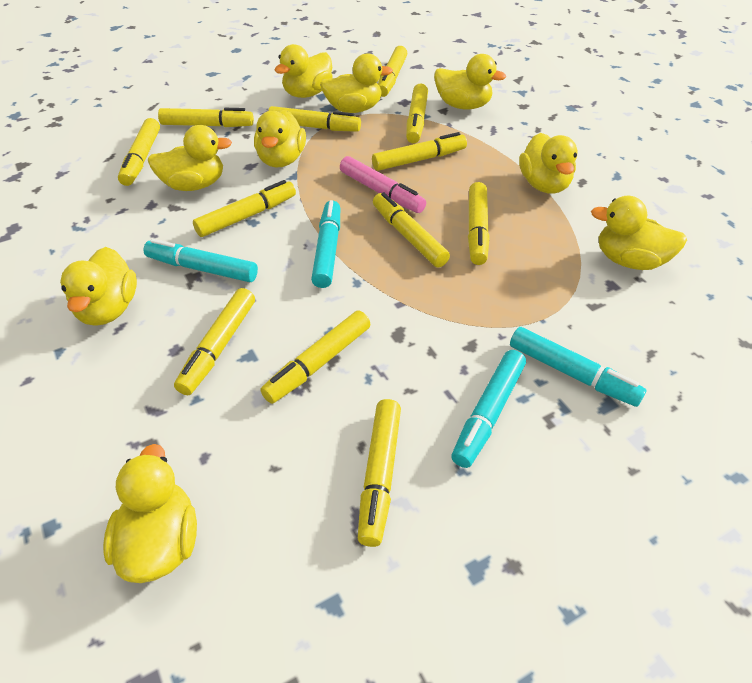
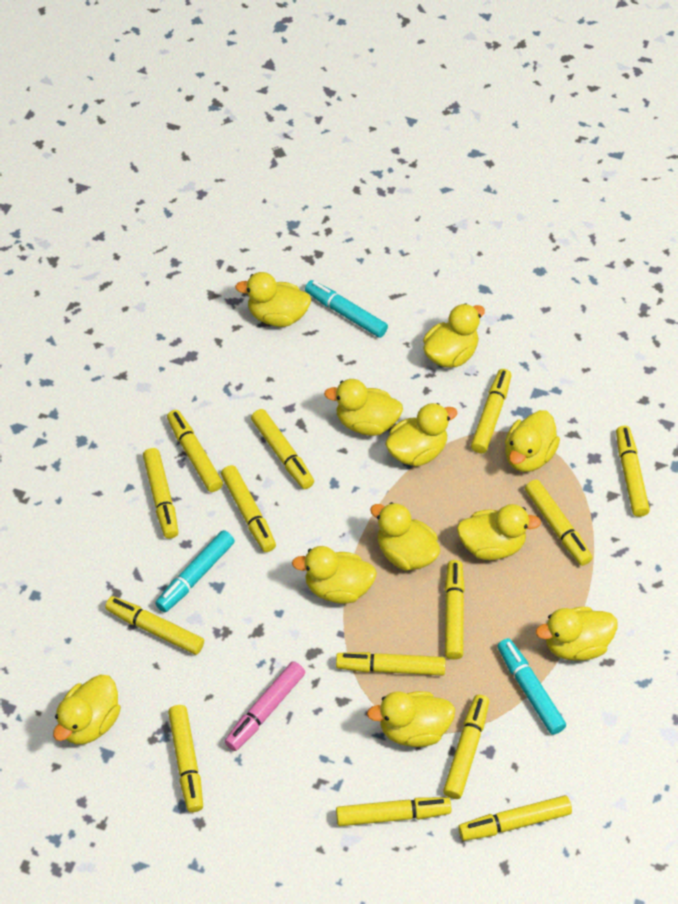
turquoise marker: [143,239,258,282] [311,200,340,288] [451,350,526,468] [510,327,646,407] = 4 -> [155,530,235,612] [305,280,388,338] [497,638,566,735] = 3
yellow duck: [60,247,137,326] [103,444,197,583] [148,125,232,191] [254,110,306,168] [275,44,333,98] [320,53,393,113] [434,54,506,110] [519,133,578,194] [591,196,687,270] = 9 -> [53,674,121,745] [235,272,311,327] [292,546,377,604] [324,379,403,436] [367,691,455,747] [370,502,440,571] [385,403,457,466] [423,303,485,368] [457,504,541,560] [505,410,560,472] [536,607,618,661] = 11
yellow marker: [118,118,160,186] [158,108,254,127] [174,288,255,395] [193,180,296,237] [260,311,371,404] [268,106,361,132] [358,399,401,547] [372,132,467,171] [373,192,450,267] [378,46,407,97] [406,84,428,143] [468,182,490,265] = 12 -> [105,596,204,655] [143,448,179,539] [167,410,223,492] [168,705,203,812] [221,465,276,552] [251,409,314,489] [336,652,446,676] [336,797,451,826] [443,694,489,799] [445,560,465,660] [458,795,572,841] [471,369,512,453] [525,479,593,566] [616,426,650,517] = 14

